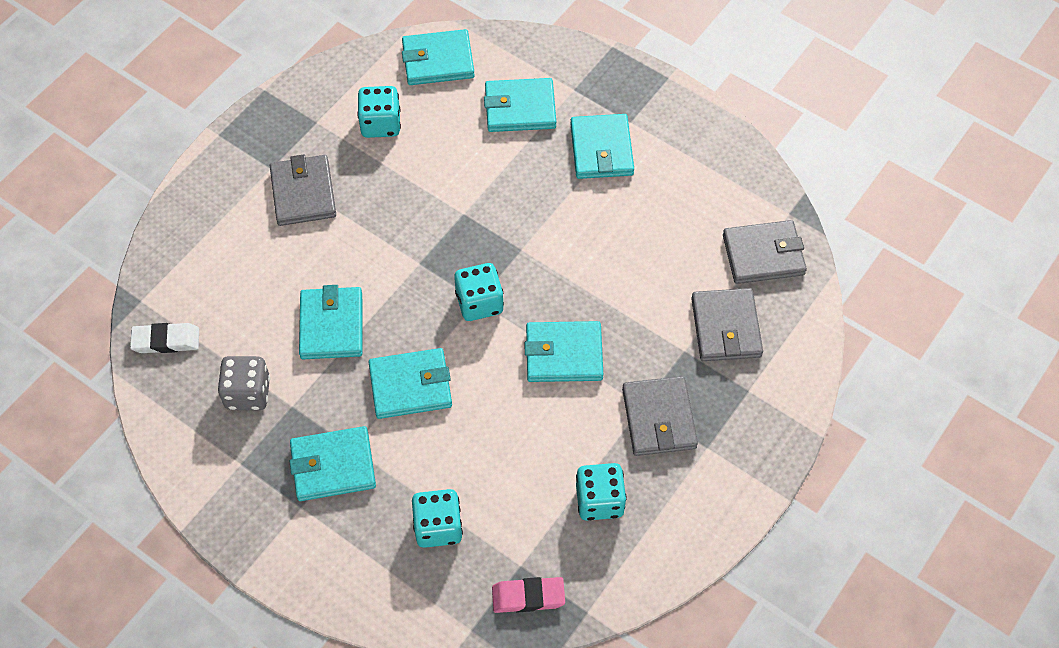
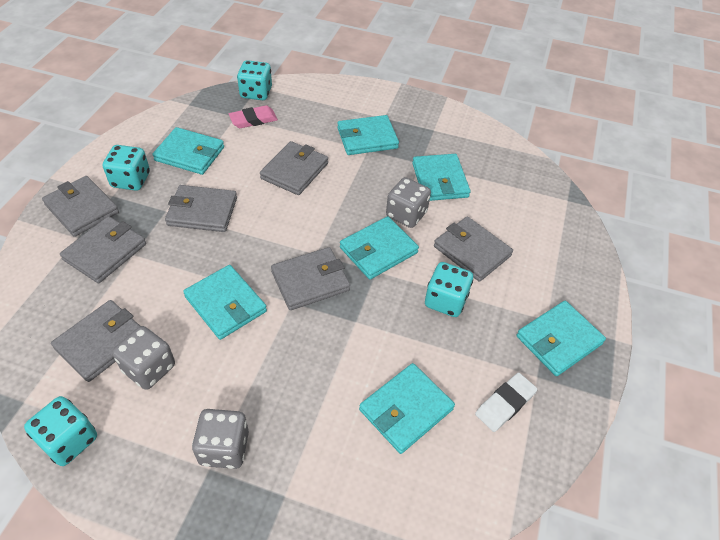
grey dice: [218,356,270,410] = 1 -> [112,326,175,390] [192,409,249,469] [386,177,431,228] = 3
grey wallet: [270,154,336,226] [622,376,698,456] [691,288,763,361] [723,220,807,284] = 4 -> [42,176,119,237] [51,300,140,382] [60,216,146,283] [165,185,237,232] [260,141,328,195] [271,247,350,310] [434,216,513,282] = 7

